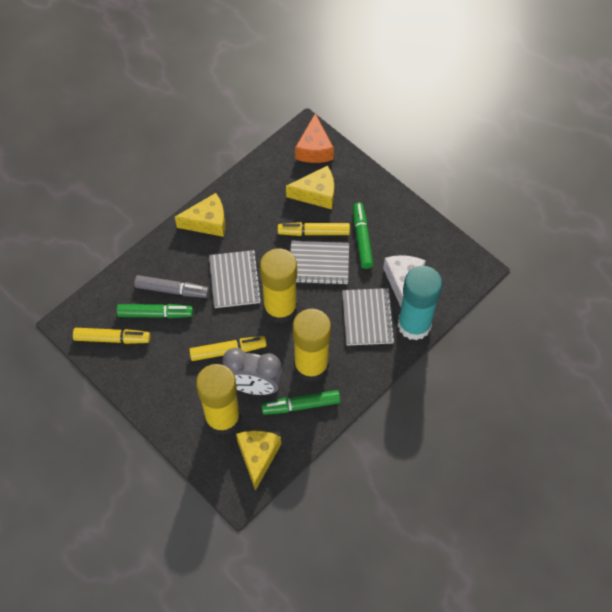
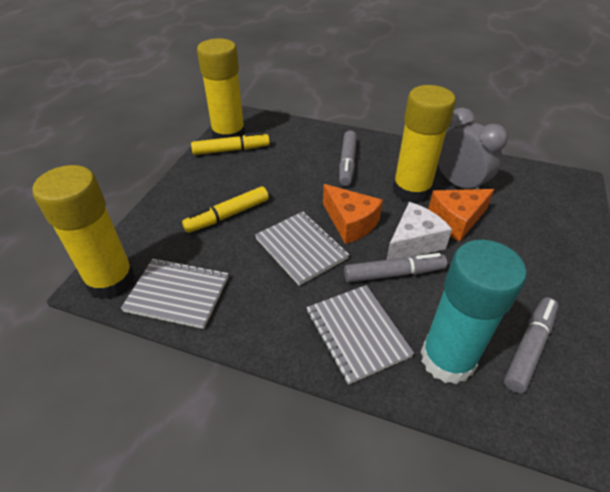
green marker: [117,304,193,318] [261,390,340,415] [353,202,374,269] = 3 -> none = 0
grey marker: [134,275,209,298] = 1 -> [339,130,357,186] [344,253,447,283] [504,297,558,393] = 3
orange cheese: [295,114,334,163] = 1 -> [323,184,383,244] [428,189,495,242] = 2
yellow cheese: [175,193,225,237] [236,431,281,491] [286,166,334,209] = 3 -> none = 0
yellow marker: [73,328,150,344] [189,336,267,361] [278,222,350,236] = 3 -> [182,187,269,233] [191,132,270,155] = 2

